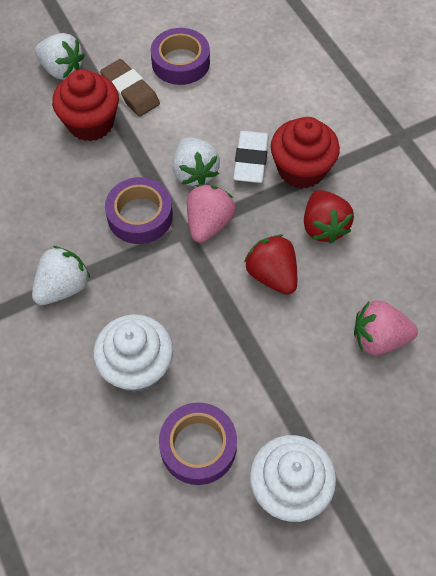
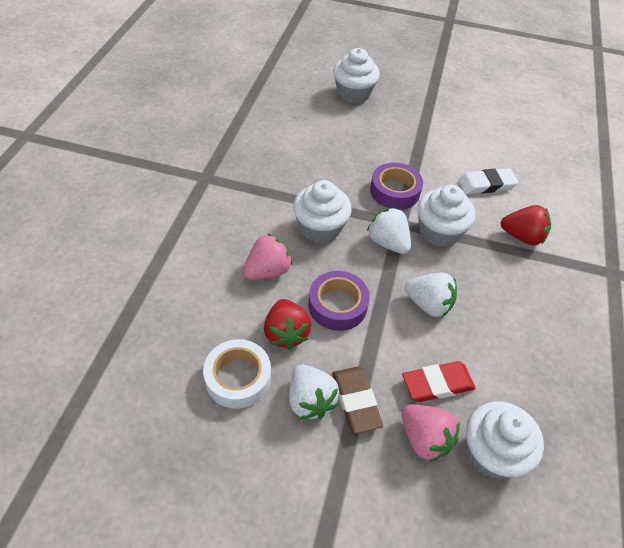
purple tape: [105,177,173,244] [151,28,210,85] [159,402,237,485] = 3 -> [308,271,370,331] [370,163,423,210] = 2
red cupcake: [52,69,119,141] [271,117,340,189] = 2 -> none = 0
red eraser: none = 0 -> [402,361,476,402] = 1
white cupcake: [93,314,173,393] [250,435,336,522] = 2 -> [293,180,352,244] [333,48,380,104] [418,185,475,247] [466,401,544,479] = 4
white tape: none = 0 -> [203,339,271,409] = 1

